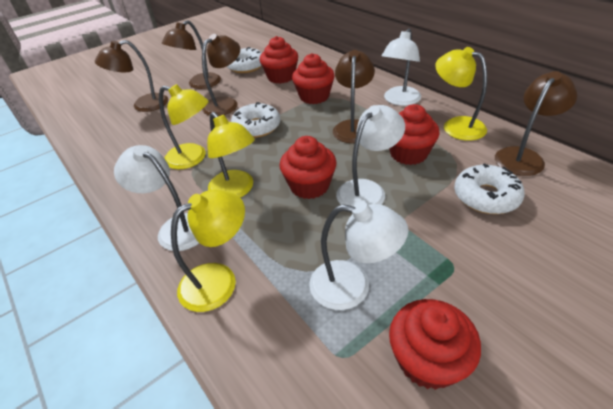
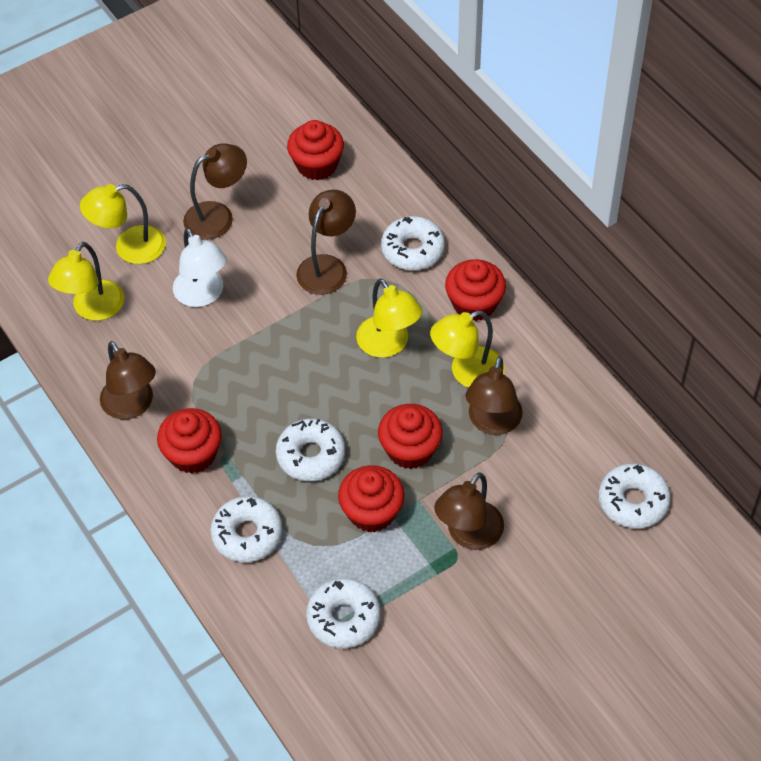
white donut: [227,47,262,73] [231,102,280,138] [454,163,525,214] = 3 -> [210,496,283,562] [276,419,345,481] [306,578,381,648] [381,216,445,270] [599,463,671,528] = 5
white lamp: [114,145,199,251] [309,202,408,310] [336,105,405,206] [382,28,421,106] = 4 -> [173,228,227,307] = 1

